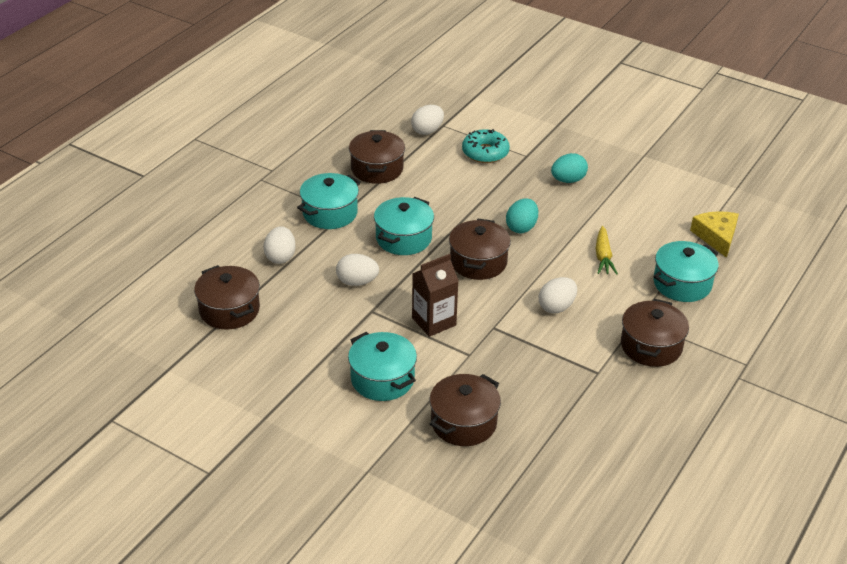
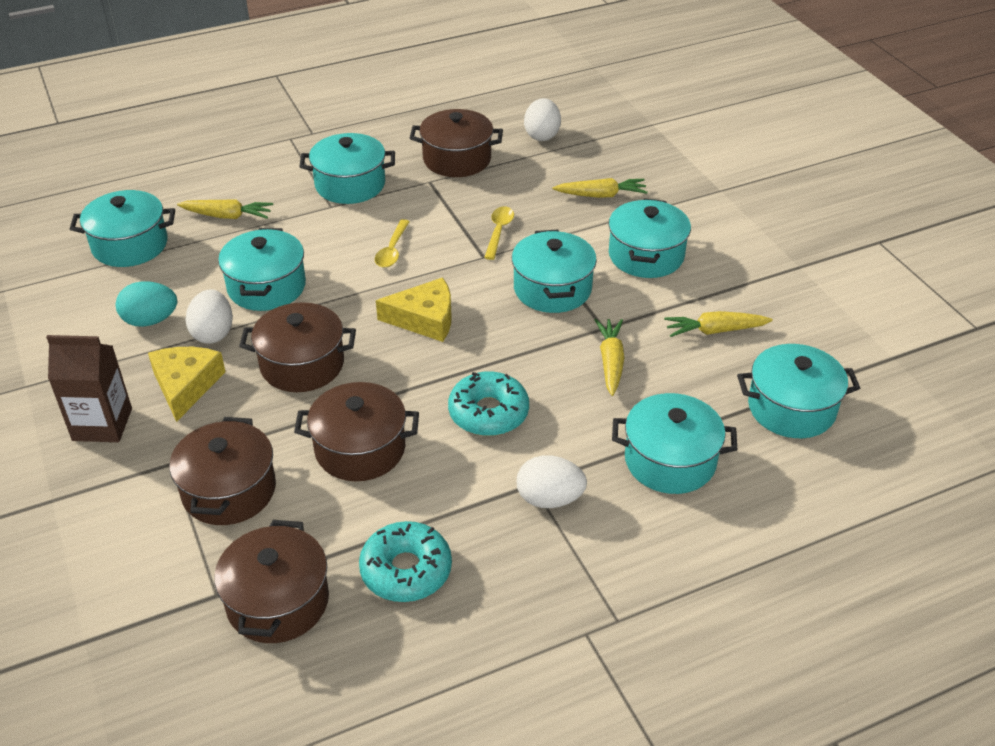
turquoise donut: [462,129,510,163] = 1 -> [359,521,452,602] [448,371,529,436] = 2
turquoise egg: [506,198,538,233] [551,153,588,183] = 2 -> [116,281,177,327] = 1
turquoise pot: [297,173,361,229] [348,332,417,401] [374,197,434,255] [653,241,719,302] = 4 -> [70,190,175,267] [218,228,306,311] [299,133,395,204] [512,229,597,313] [609,198,691,278] [612,393,737,494] [737,344,860,438] = 7
white egg: [263,226,296,264] [336,254,379,286] [411,105,444,135] [539,277,577,313] = 4 -> [185,289,233,344] [517,455,587,508] [524,98,561,141] = 3
yellow carrot: [595,226,618,275] = 1 -> [177,199,273,219] [553,178,648,198] [595,319,625,396] [664,311,773,337] = 4
yellow cheese: [690,211,739,258] = 1 -> [148,347,226,422] [376,277,451,342] = 2
yellow spoon: none = 0 -> [375,219,410,268] [484,207,514,260] = 2

